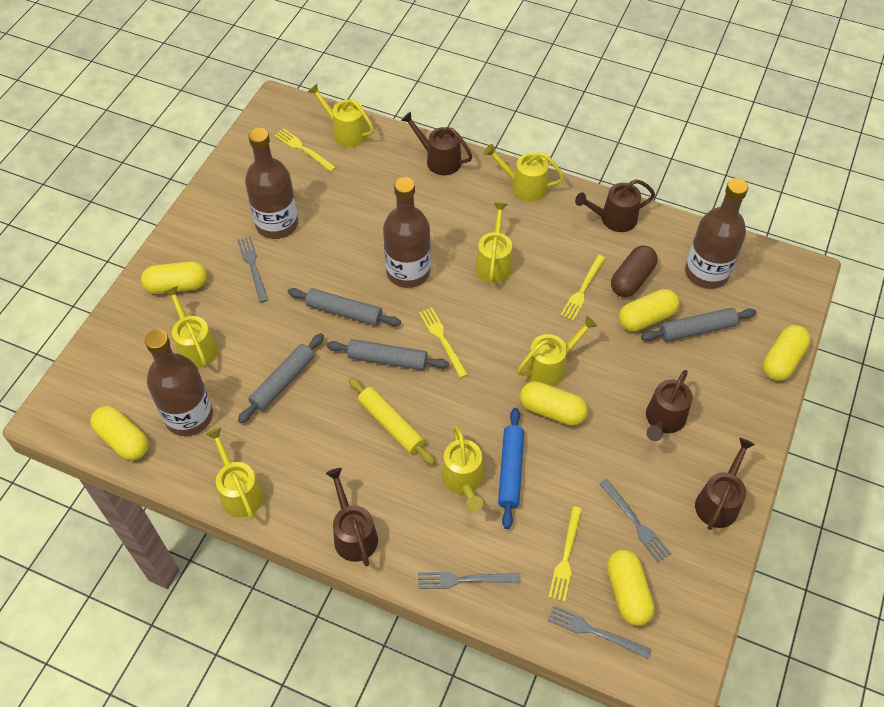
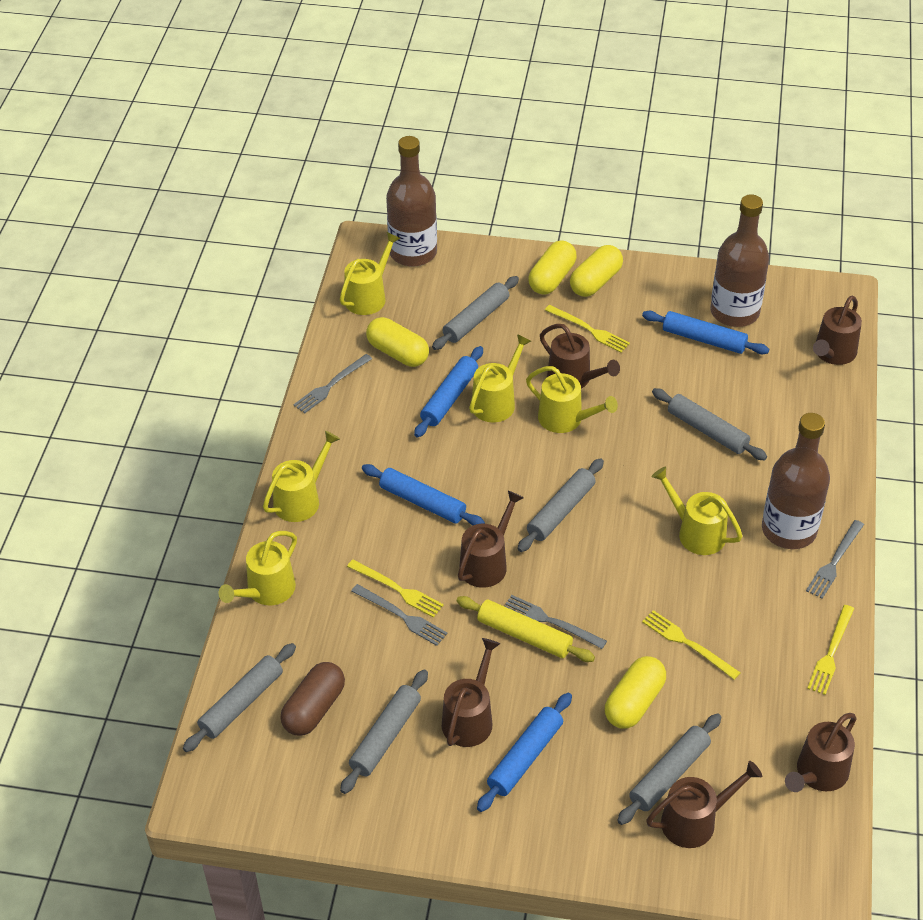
blue rolling pin: [498,408,524,529] = 1 -> [362,464,485,526] [414,346,483,438] [477,693,572,812] [642,311,769,354] = 4
brown bottle: [145,330,213,436] [245,128,298,239] [383,177,431,288] [685,178,748,289] = 4 -> [386,136,437,267] [710,194,769,327] [762,413,830,549] = 3
brown watering can: [326,468,378,566] [401,112,472,175] [575,179,655,232] [646,370,693,441] [695,438,755,530] = 5 -> [442,638,500,747] [458,491,524,588] [540,324,620,389] [646,761,762,848] [785,713,857,792] [813,296,862,365] = 6
grey rolling pin: [238,333,324,423] [288,288,401,326] [327,339,449,370] [641,308,756,342] = 4 -> [183,643,296,752] [340,669,428,794] [432,276,519,350] [518,458,604,552] [617,713,721,825] [652,388,767,460] = 6
yellow capsule: [90,406,149,460] [141,261,207,294] [520,381,588,426] [607,550,655,626] [619,289,680,332] [763,325,811,381] = 6 -> [366,317,429,367] [529,240,577,295] [570,245,623,297] [605,656,666,729] = 4
yellow watering can: [164,286,218,368] [206,427,264,519] [308,84,374,147] [441,426,483,511] [475,203,512,283] [483,144,564,202] [517,316,597,386] = 7 -> [219,531,297,605] [263,431,340,522] [340,232,401,315] [469,334,531,422] [526,366,618,433] [652,467,743,555] = 6

